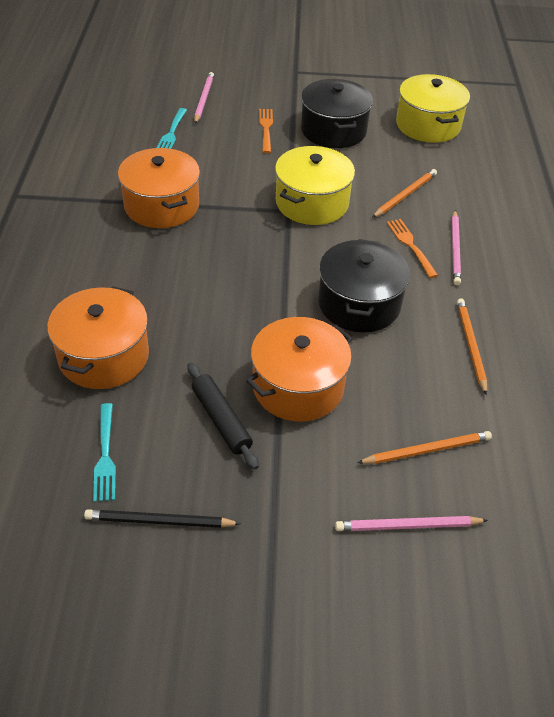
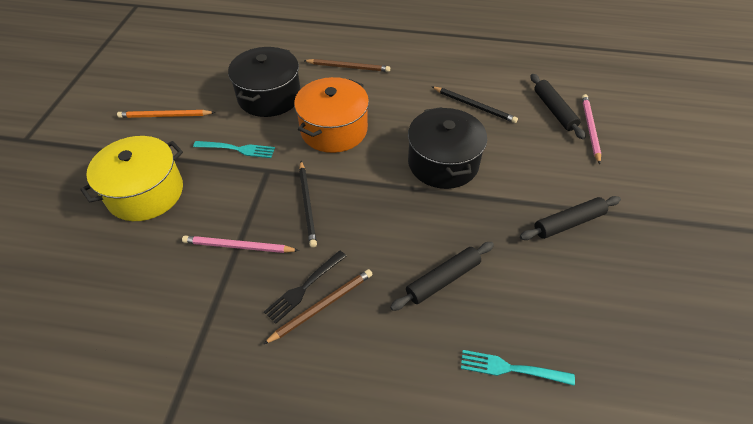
black fork: none = 0 -> [264,250,347,324] = 1
black pencil: [84,509,241,528] = 1 -> [299,161,317,247] [432,87,518,123] = 2
black rolling pin: [187,363,259,470] = 1 -> [390,242,494,311] [520,196,621,240] [531,74,586,139] = 3
brown pencil: none = 0 -> [264,269,373,344] [304,59,390,72] = 2
orange fork: [259,109,273,153] [387,219,438,278] = 2 -> none = 0
orange pencil: [357,431,492,464] [372,169,437,218] [457,298,487,395] = 3 -> [117,110,216,118] = 1
orange pot: [47,286,149,389] [118,148,200,228] [246,317,353,422] = 3 -> [294,77,369,153] = 1
pink pencil: [194,72,214,123] [335,516,488,531] [452,210,461,285] = 3 -> [182,236,299,253] [582,94,601,164] = 2
yellow pot: [275,146,355,225] [396,74,470,143] = 2 -> [80,136,183,221] = 1

